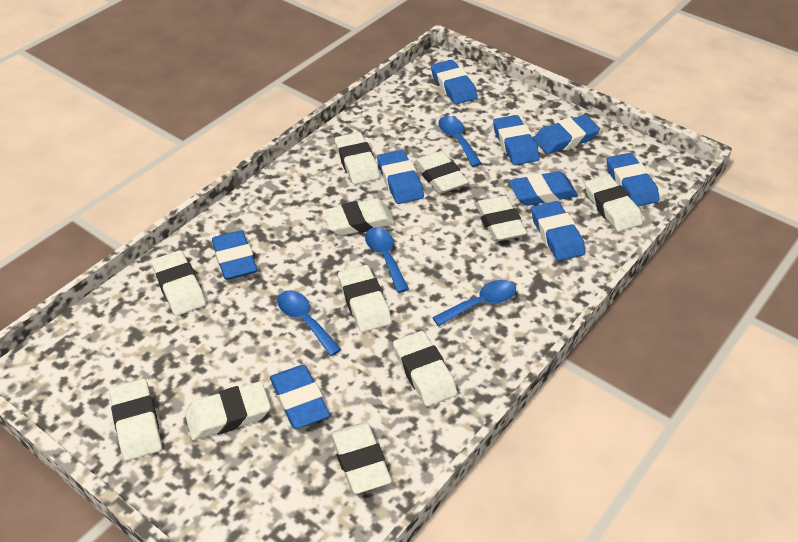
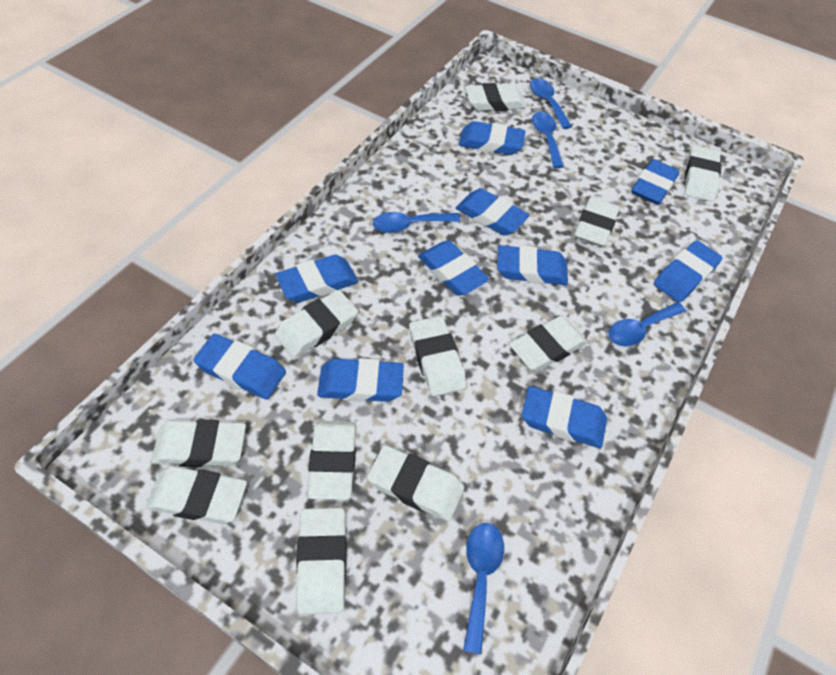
blue eraser: [212,230,257,280] [270,365,330,429] [377,150,424,204] [431,60,478,104] [493,115,539,165] [509,171,578,206] [531,201,585,261] [533,115,600,154] [607,153,659,206] = 9 -> [193,334,286,399] [275,255,358,303] [317,358,404,402] [418,240,489,296] [456,188,529,235] [459,121,526,155] [497,245,568,285] [521,386,607,448] [632,159,679,205] [654,240,722,302] = 10
blue spoon: [277,290,342,356] [365,227,409,293] [432,280,516,326] [438,116,482,167] = 4 -> [373,212,460,233] [463,523,504,654] [530,78,572,129] [532,112,564,168] [609,302,686,346] = 5

